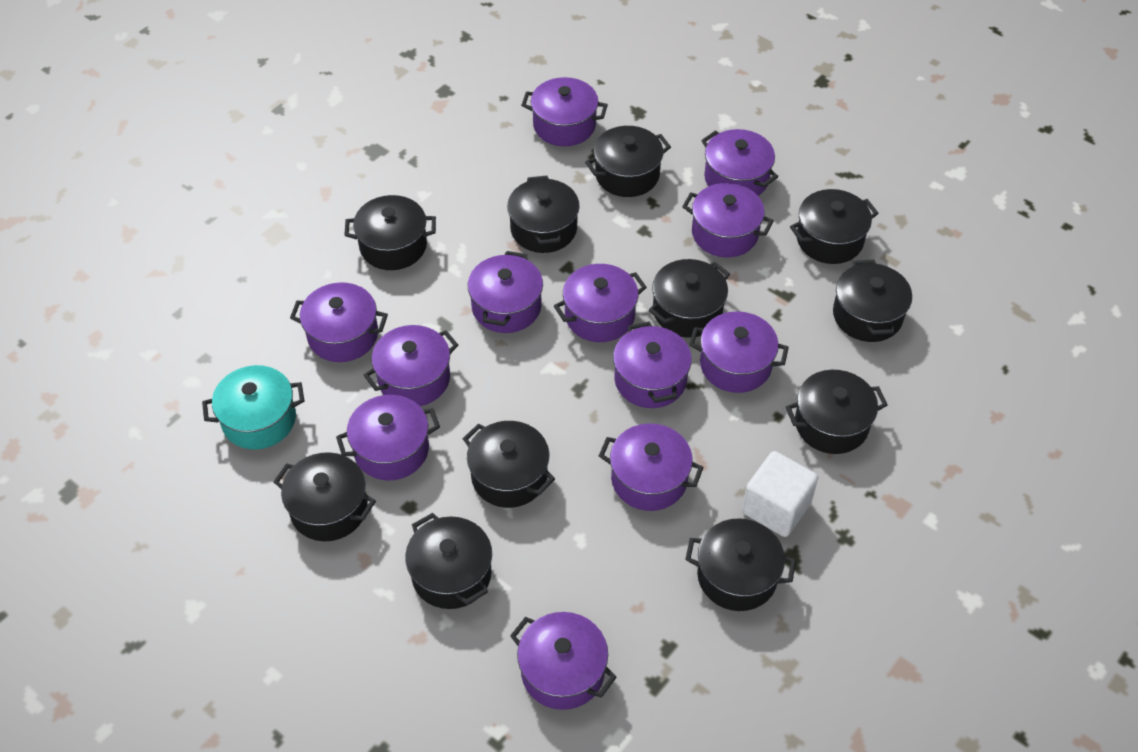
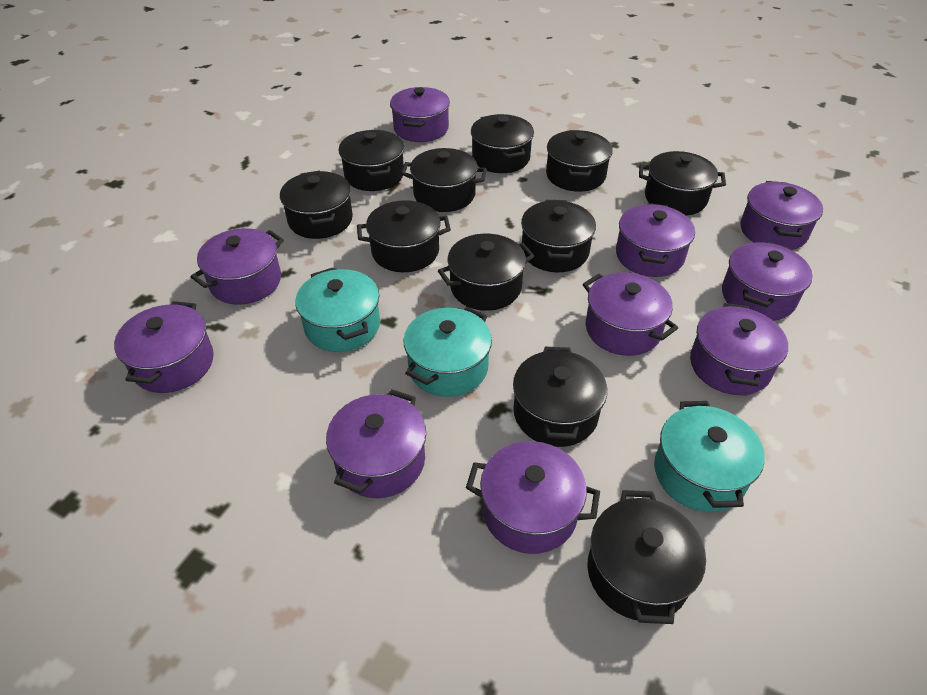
purple pot: [290,282,388,362] [336,395,440,480] [363,325,458,406] [468,251,543,333] [510,612,617,710] [521,77,608,146] [554,264,647,342] [599,423,704,511] [613,322,692,408] [682,183,774,258] [689,311,789,393] [701,129,778,196] = 12 -> [114,301,214,393] [191,228,284,305] [326,389,426,498] [390,87,450,142] [466,441,600,554] [583,272,678,356] [616,203,695,277] [690,303,788,395] [722,242,813,321] [741,181,823,250] = 10
turquoise pot: [202,365,305,450] = 1 -> [295,268,380,352] [403,307,492,397] [654,401,765,512] = 3
white cube: [742,451,818,537] = 1 -> none = 0

